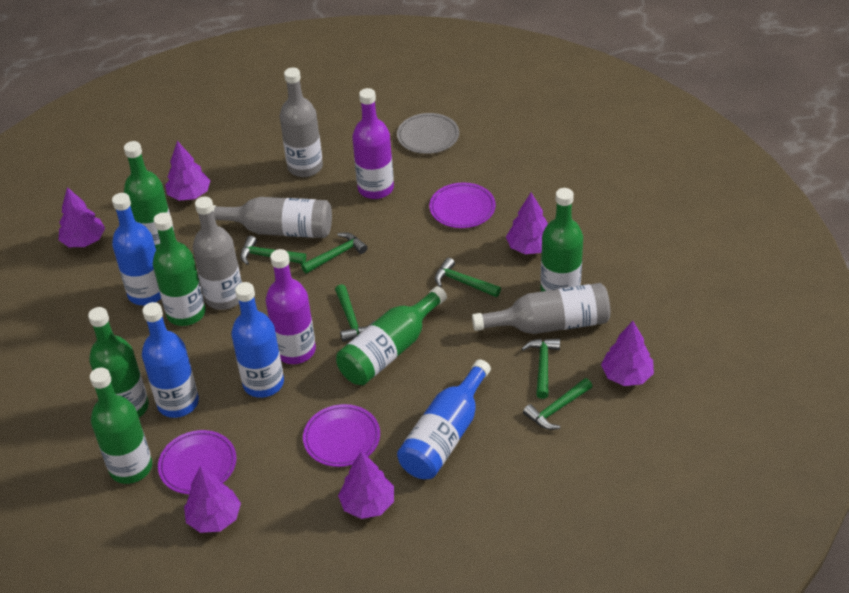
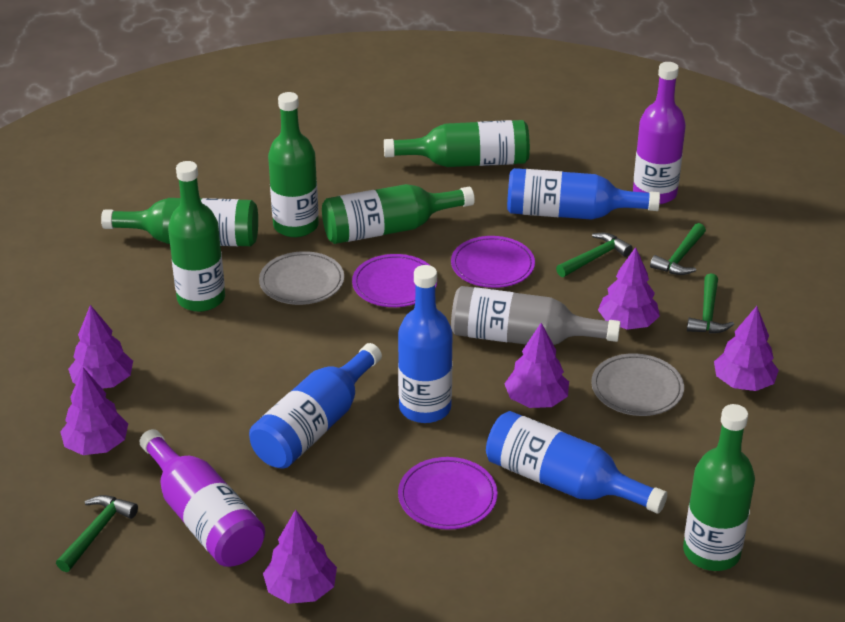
green hammer: [240,236,306,265] [301,232,368,274] [335,284,375,342] [435,257,501,297] [521,338,560,399] [523,378,593,430] = 6 -> [56,495,138,572] [556,233,633,277] [650,223,706,275] [687,273,734,333] = 4
grey bottle: [193,197,242,310] [213,197,332,238] [280,68,323,177] [472,283,610,334] = 4 -> [451,286,621,345] = 1
grey plate: [397,113,459,154] = 1 -> [259,251,344,305] [591,353,684,416] = 2

